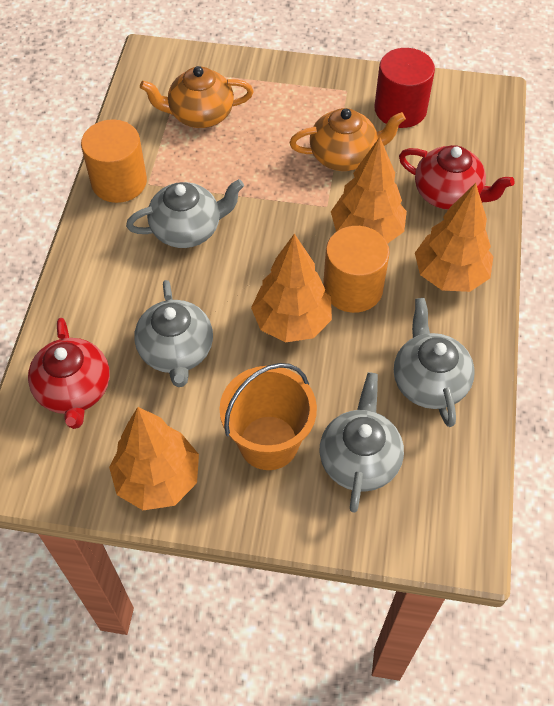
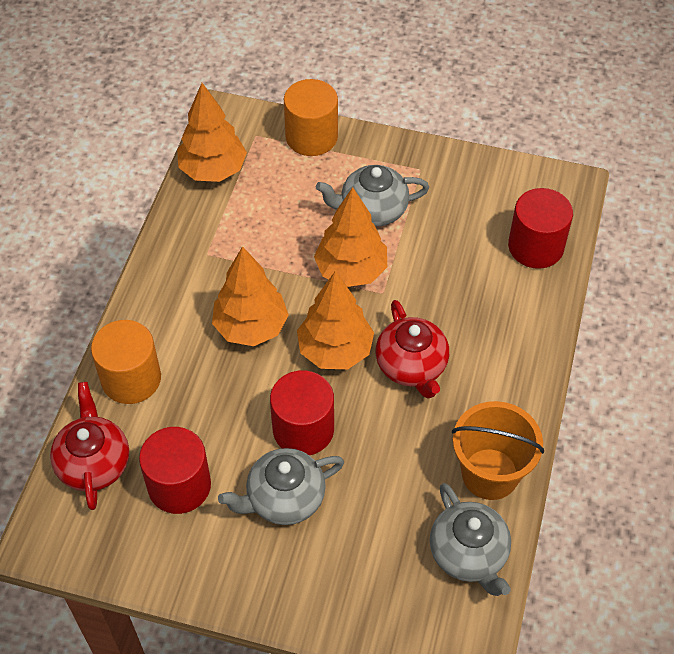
grey teapot: [126,179,244,248] [134,280,213,387] [319,372,404,513] [394,298,475,427] = 4 -> [218,448,344,525] [316,165,429,227] [430,483,511,596] = 3
orange teapot: [140,66,254,128] [289,108,406,171] = 2 -> none = 0
red cylinder: [374,48,435,128] = 1 -> [139,427,211,514] [270,370,334,455] [508,188,573,269] = 3

